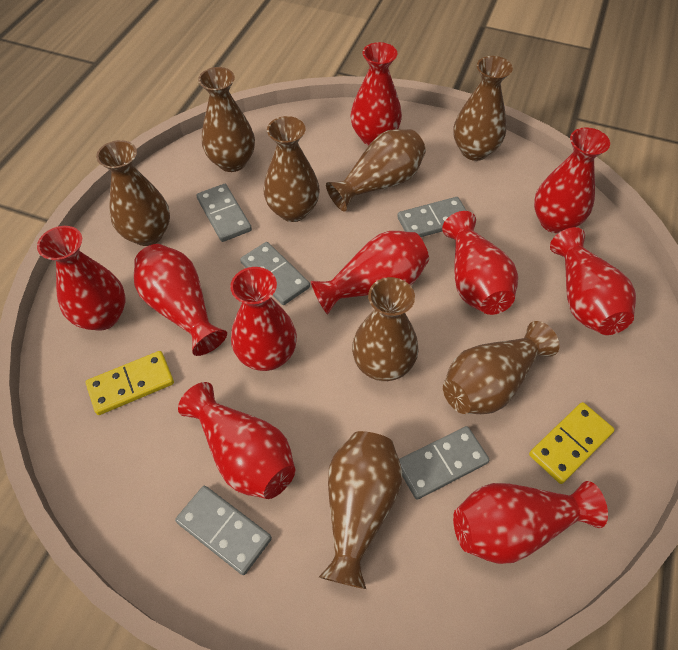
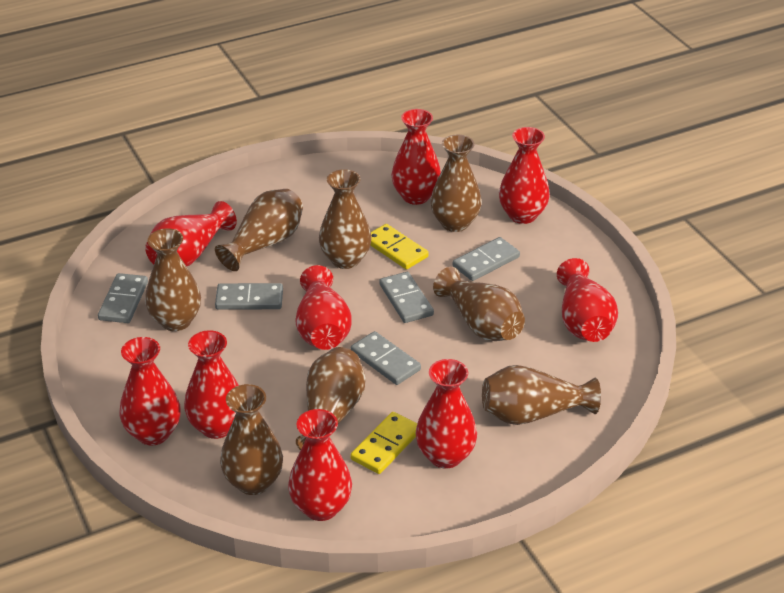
red vase: [37,226,126,331] [134,244,227,356] [178,382,295,499] [230,267,297,371] [311,231,429,315] [351,42,402,146] [442,211,518,315] [453,481,608,564] [534,127,610,233] [550,227,636,335] = 10 -> [120,337,181,445] [145,201,237,267] [184,330,239,439] [288,409,352,521] [295,265,352,350] [391,109,441,205] [416,359,477,469] [499,127,550,224] [557,258,618,342] = 9

